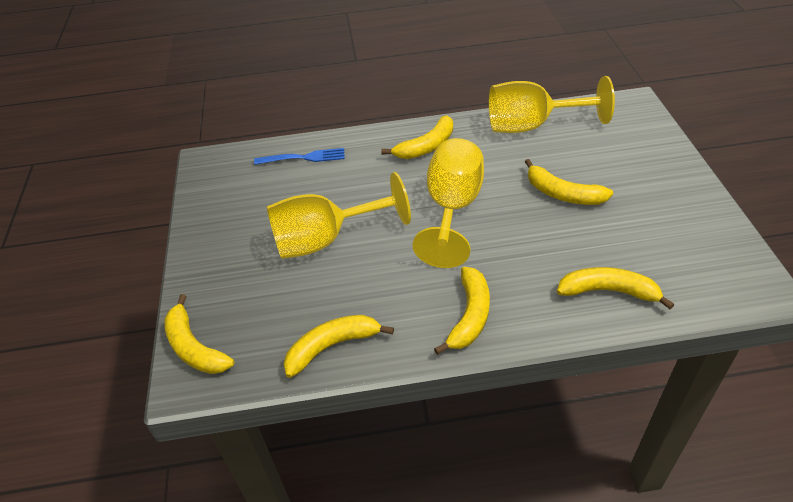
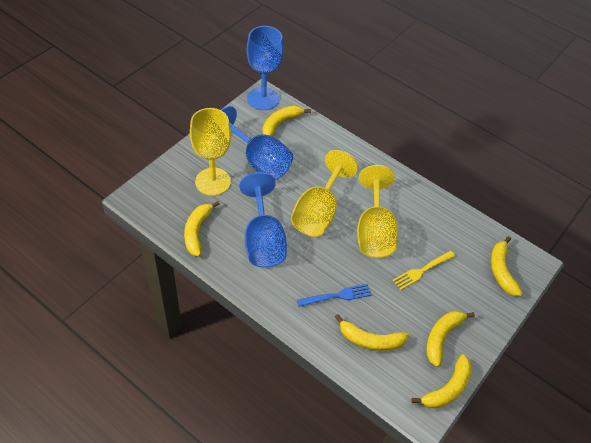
blue goblet: none = 0 -> [221,106,293,180] [239,172,287,267] [247,26,284,110] = 3
yellow fork: none = 0 -> [392,251,455,290] = 1

